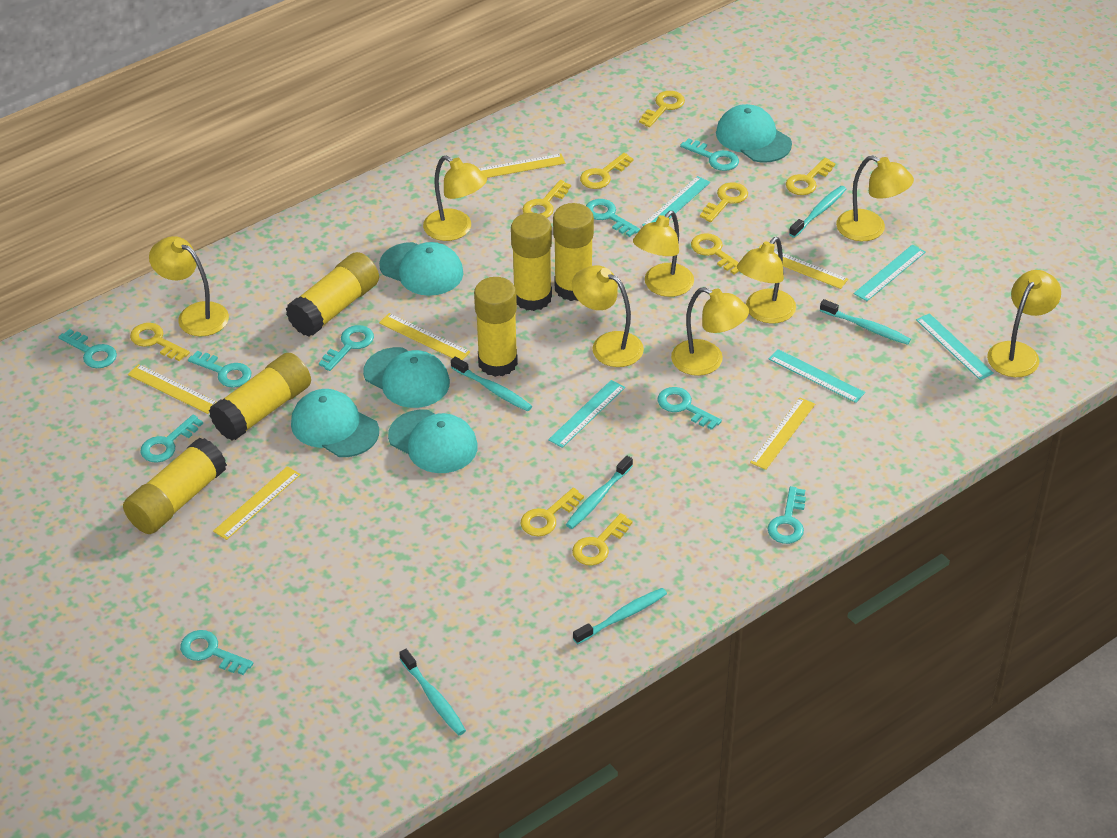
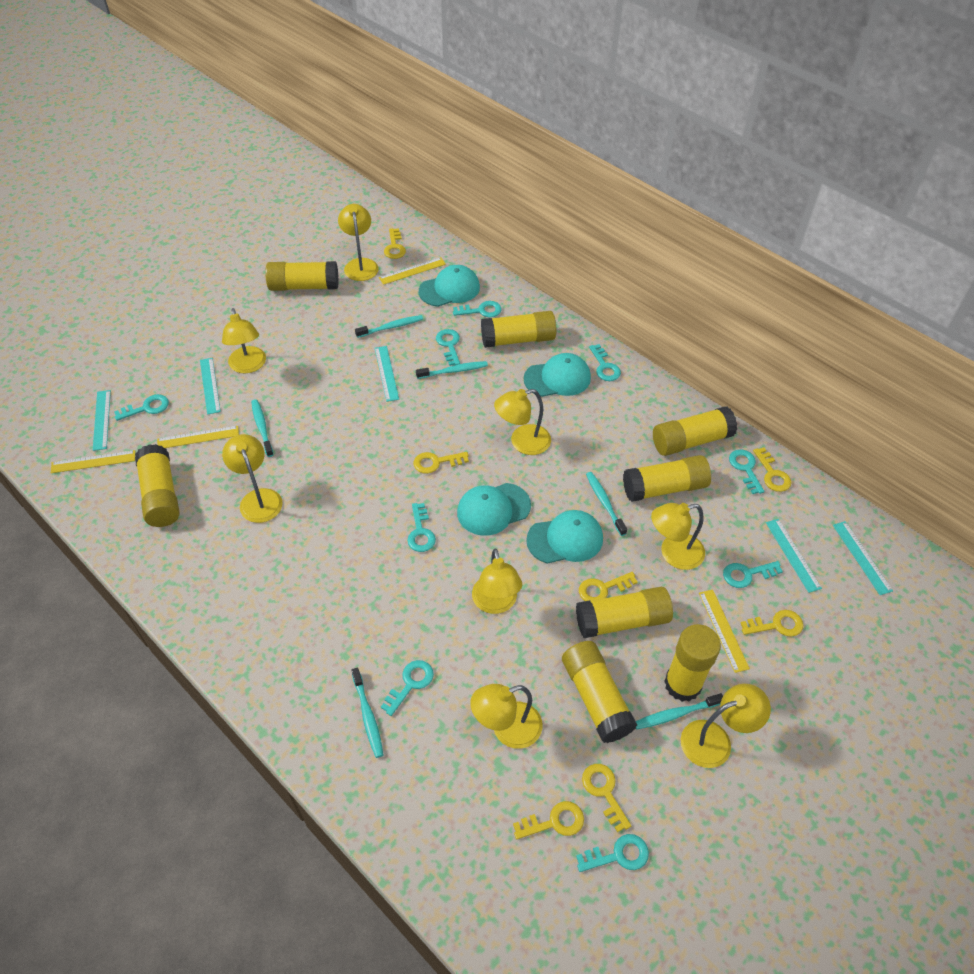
turquoise cap: [291,389,379,457] [363,347,450,408] [379,242,463,296] [388,410,478,473] [716,104,792,163] = 5 -> [419,265,480,307] [457,483,531,536] [524,353,591,397] [526,510,603,564] = 4
yellow glue stick: [123,438,227,534] [209,353,311,440] [286,252,379,336] [474,277,518,377] [511,213,552,311] [553,203,594,301] = 6 -> [135,444,179,527] [265,261,339,291] [481,311,557,348] [562,641,637,743] [576,587,673,638] [623,455,711,502] [653,407,737,456] [664,624,721,702] = 8
yellow key: [130,323,190,361] [521,488,584,536] [522,180,571,218] [572,513,633,565] [580,153,633,189] [639,91,685,127] [691,233,739,274] [700,182,748,222] [786,158,836,195] = 9 -> [384,228,406,259] [413,452,469,474] [513,801,584,839] [579,572,638,601] [582,764,631,832] [741,610,803,637] [753,448,791,492] = 7
yellow ruler: [128,364,216,414] [213,466,301,540] [379,313,470,360] [479,154,565,178] [750,398,815,470] [759,245,848,289] = 6 -> [51,450,135,473] [157,426,239,448] [379,257,446,285] [699,590,750,673] = 4

